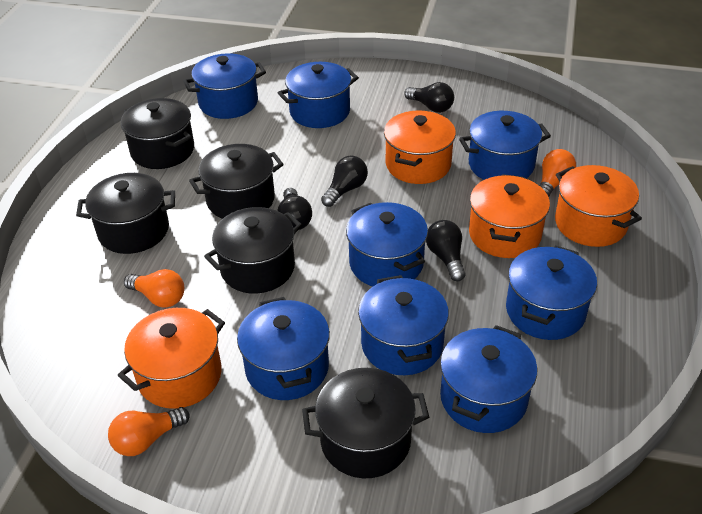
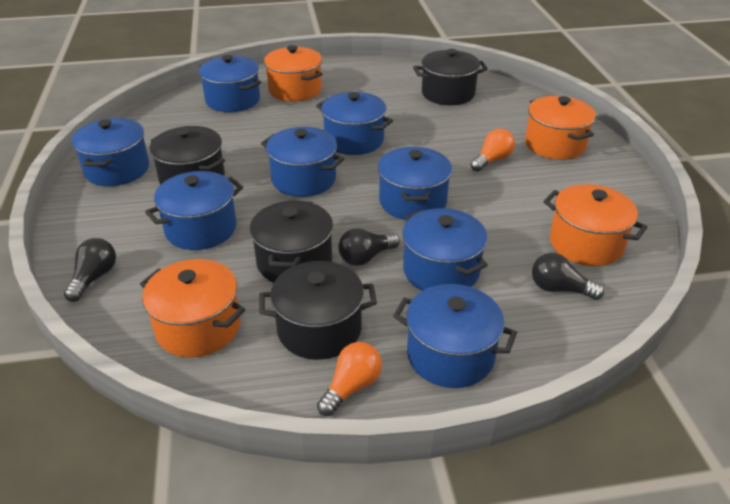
black light bulb: [277,188,312,230] [321,156,368,207] [404,82,454,113] [426,220,465,281] = 4 -> [64,238,116,302] [338,228,400,266] [532,253,604,300] = 3
black pot: [76,173,175,254] [121,98,194,169] [189,144,284,219] [204,207,302,293] [302,368,429,478] = 5 -> [150,126,225,185] [250,200,333,283] [259,261,377,360] [413,49,488,105] = 4
orange light bulb: [108,407,190,456] [124,269,184,308] [539,149,576,197] = 3 -> [317,342,382,416] [470,129,515,172] = 2

